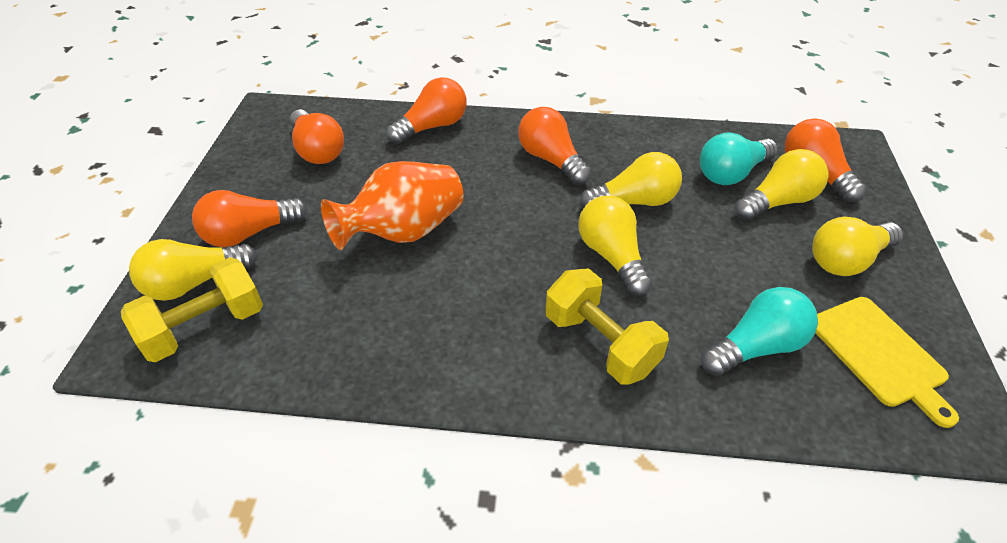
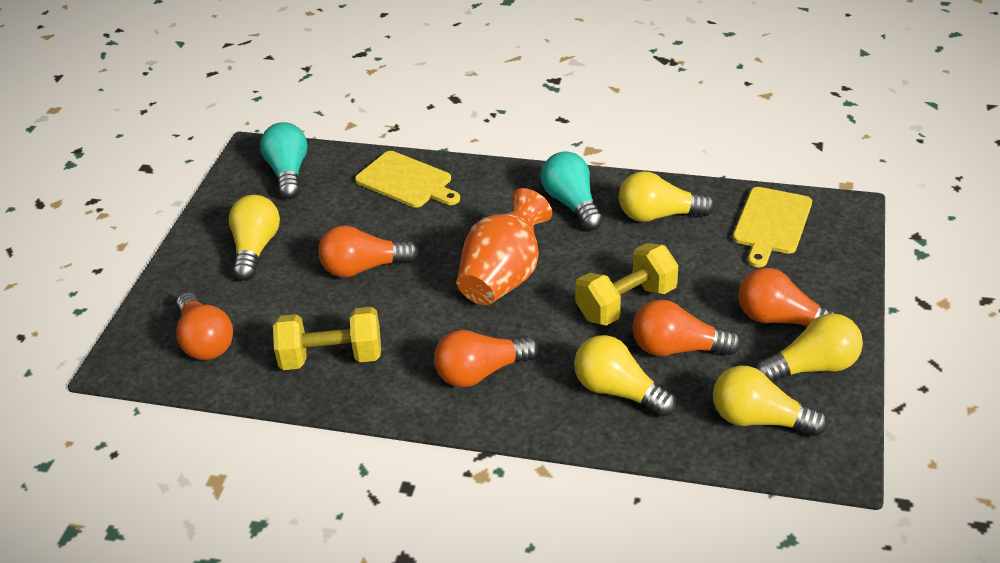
yellow cutting board: [816,297,959,428] = 1 -> [355,151,460,208] [733,187,812,267] = 2

